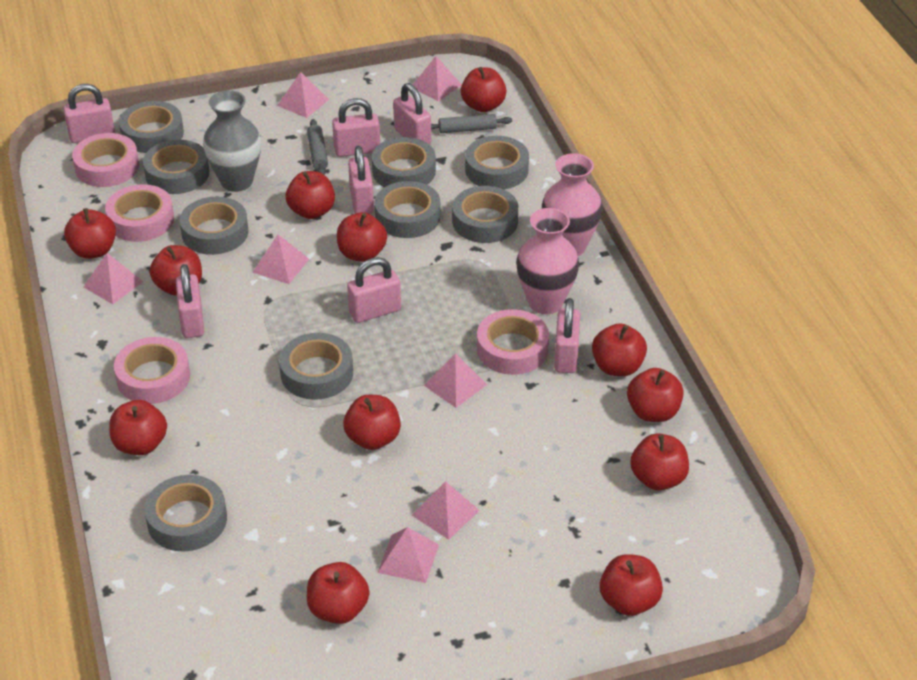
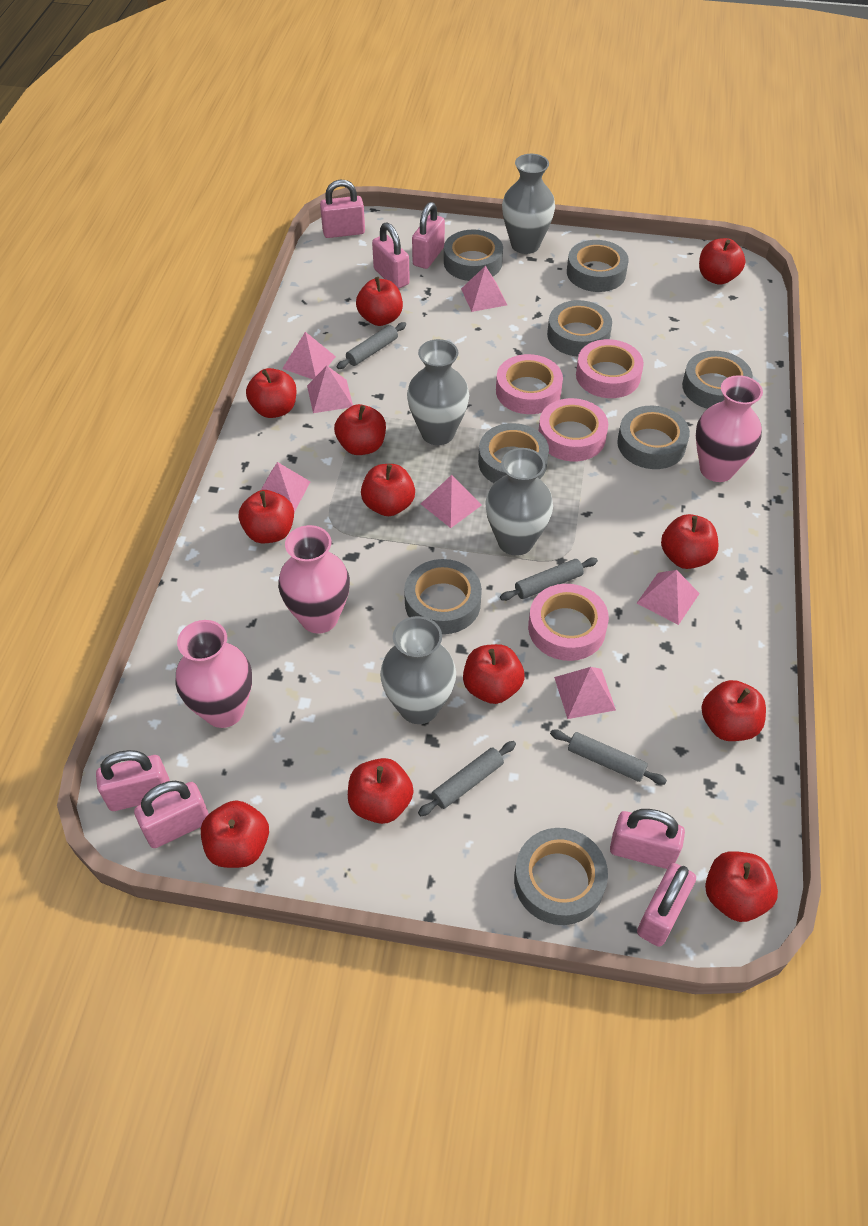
grey rolling pin: [307,119,328,175] [431,114,512,133] = 2 -> [337,322,406,369] [418,741,516,816] [500,558,598,601] [550,729,667,785] = 4
grey tape: [119,101,184,153] [143,140,209,194] [144,475,227,551] [180,197,248,255] [279,333,353,400] [372,137,436,187] [375,181,441,238] [452,186,518,243] [465,136,529,189] = 9 -> [404,559,482,634] [444,230,503,281] [478,423,549,483] [514,828,608,925] [547,300,612,357] [567,240,629,292] [617,406,690,469] [682,351,753,409] = 8
grey vase: [203,90,261,192] = 1 -> [380,616,456,724] [407,339,469,445] [485,448,553,556] [502,154,555,254] = 4
pink vase: [516,208,579,314] [542,153,602,256] = 2 -> [175,620,252,728] [278,525,350,634] [696,375,763,482] = 3

